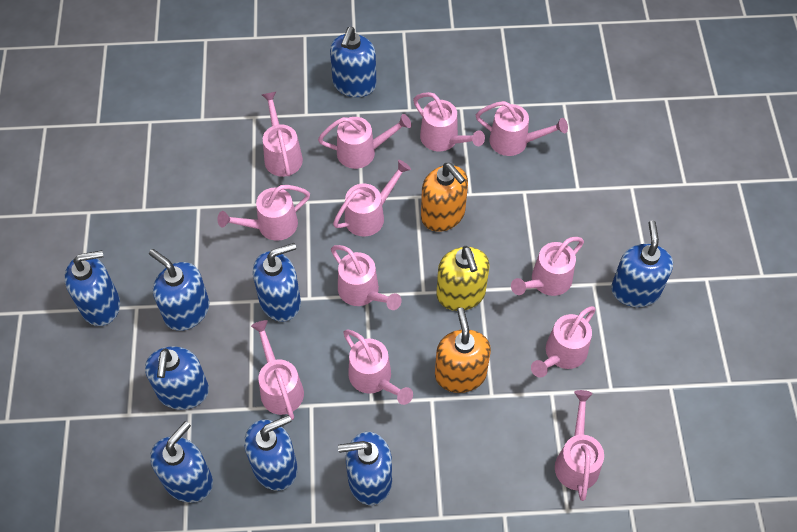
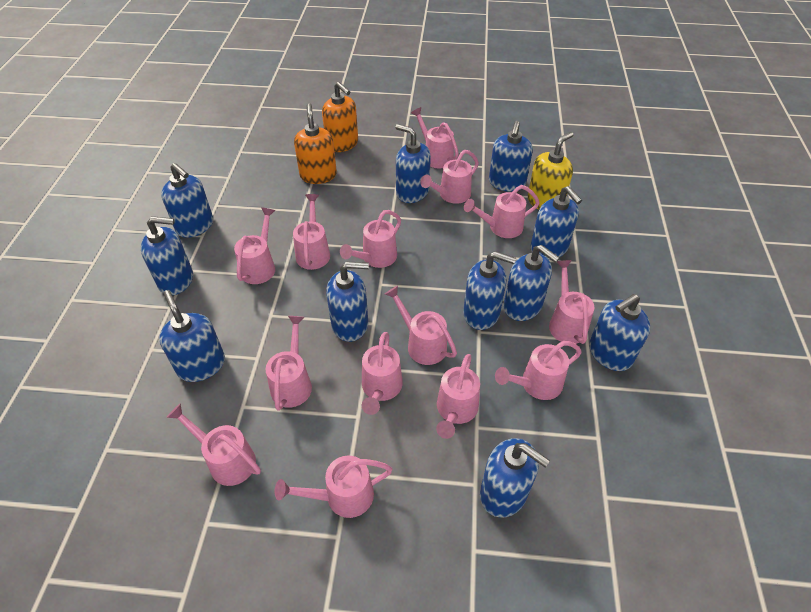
blue soap dispenser: [64,250,120,326] [145,346,209,410] [149,249,209,331] [150,421,213,503] [244,415,297,491] [253,243,301,321] [330,27,377,97] [338,432,392,505] [611,220,673,307] = 9 -> [141,216,193,295] [159,290,225,382] [161,163,213,238] [326,262,369,342] [395,124,431,203] [463,251,516,330] [480,438,550,518] [489,121,533,192] [503,245,560,321] [530,186,582,260] [589,294,651,371] = 11
pink watering can: [217,185,310,241] [251,320,304,420] [262,92,303,177] [318,114,411,169] [331,245,402,310] [333,160,411,237] [343,330,413,405] [413,92,485,151] [476,101,568,156] [511,237,584,296] [531,306,596,377] [555,390,604,501] = 12 -> [166,403,261,486] [234,207,275,284] [266,316,312,411] [275,456,392,518] [293,194,330,270] [340,210,401,268] [362,332,403,415] [385,286,457,365] [411,107,459,168] [420,150,479,204] [436,354,480,439] [464,185,540,238] [495,341,582,400] [549,260,594,344] = 14

